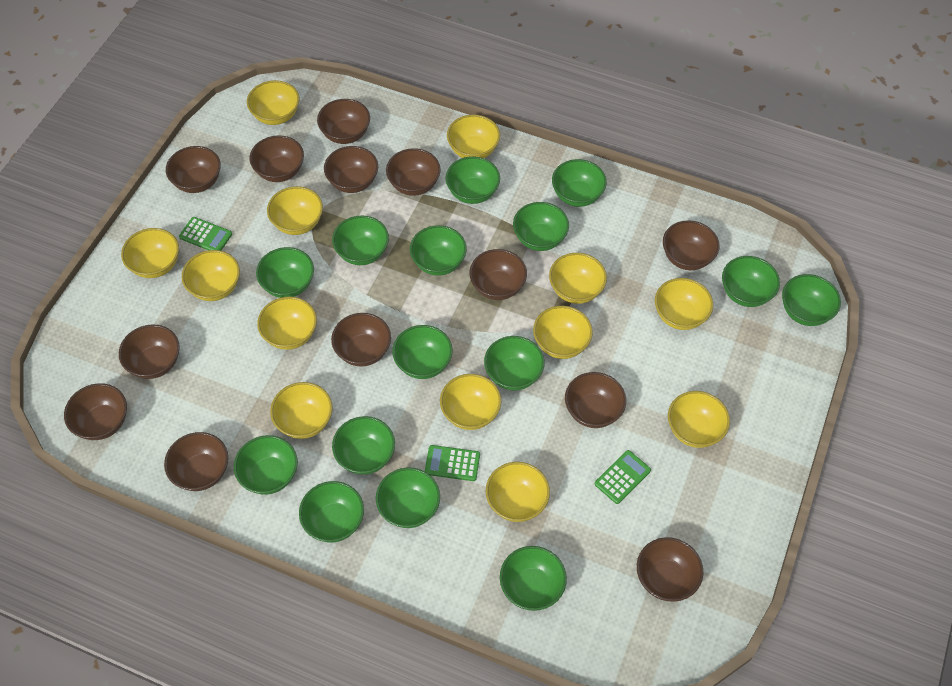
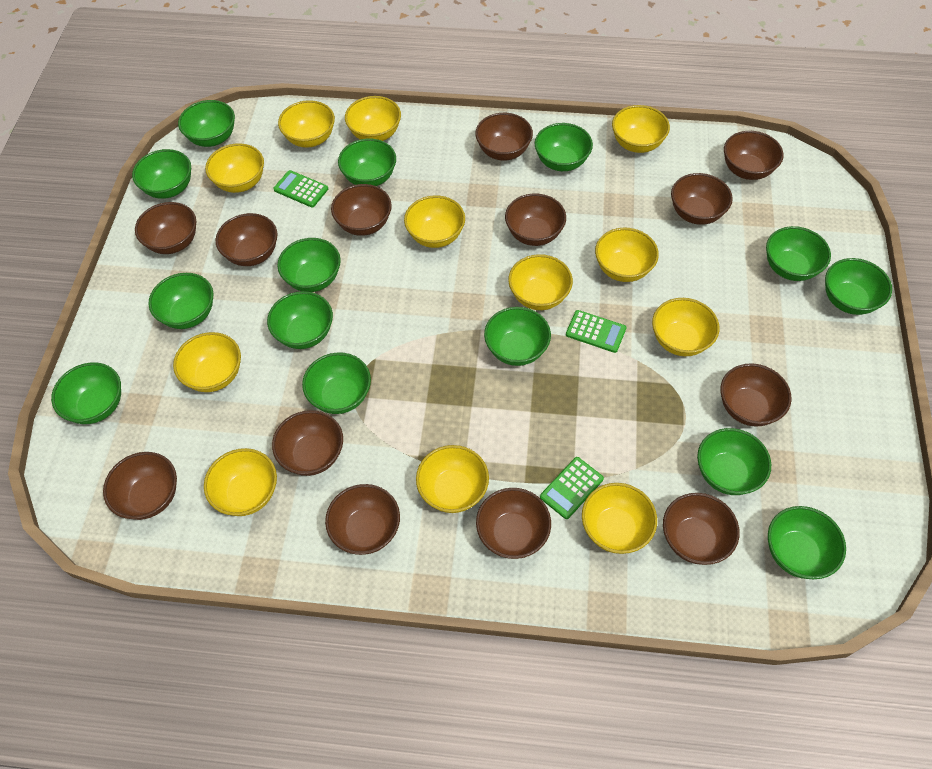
green bowl: [234,435,298,495] [256,247,314,298] [299,481,364,542] [332,216,389,265] [332,416,395,475] [376,468,440,528] [392,325,453,379] [410,225,467,276] [446,156,500,204] [484,336,544,390] [500,546,567,611] [513,202,569,251] [552,159,607,207] [722,256,780,307] [782,274,841,326] = 15 -> [51,362,121,424] [132,149,191,199] [148,273,213,329] [178,100,235,147] [267,291,333,349] [277,238,341,292] [302,352,371,414] [338,138,396,186] [484,307,551,366] [535,123,593,171] [697,428,771,495] [766,226,831,281] [768,506,846,579] [825,258,892,315] = 14
yellow bowl: [121,228,179,278] [181,250,240,301] [247,80,299,125] [257,296,317,350] [267,186,323,235] [270,382,333,439] [440,374,501,430] [447,115,500,158] [486,462,550,522] [533,306,593,359] [549,253,607,304] [655,278,713,330] [668,391,730,448] = 13 -> [173,332,241,392] [204,448,277,516] [205,143,264,193] [278,100,335,148] [345,96,401,141] [404,195,465,248] [416,445,489,513] [508,254,573,310] [582,483,657,554] [595,228,659,282] [612,105,670,153] [652,298,719,356] = 12

